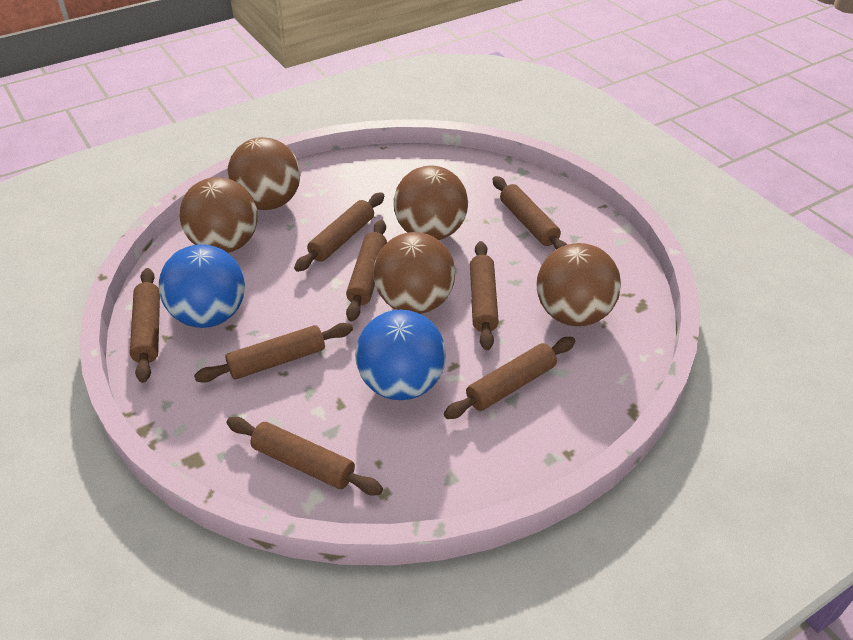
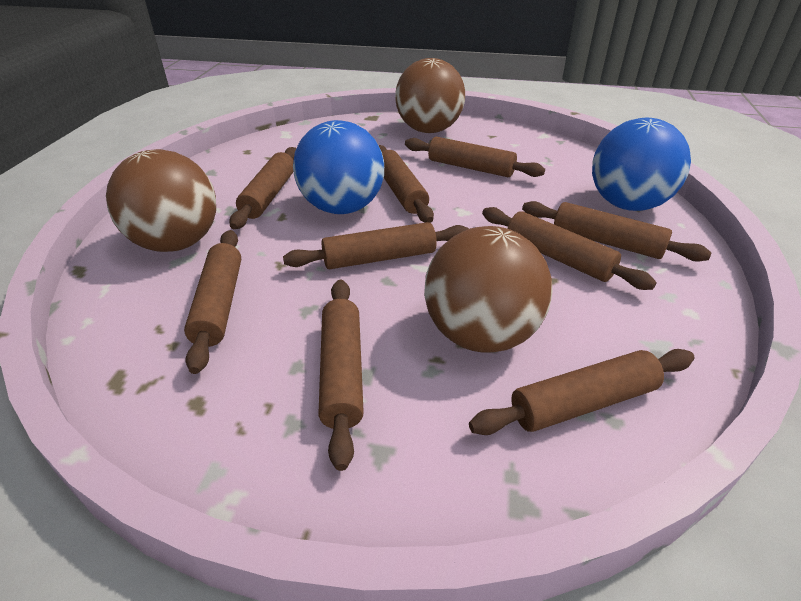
brown ball: [179,177,258,253] [227,137,300,210] [373,232,456,314] [394,165,468,240] [537,243,621,326] = 5 -> [106,149,216,252] [395,58,465,133] [424,226,552,353] = 3
brown rolling pin: [130,268,160,383] [194,323,353,383] [226,417,383,495] [294,192,384,272] [346,220,387,321] [444,337,575,419] [470,241,499,350] [493,176,568,249] = 8 -> [184,230,241,374] [229,147,296,229] [283,222,469,269] [318,280,364,471] [378,145,434,223] [405,137,545,177] [469,349,694,435] [482,207,657,290] [522,201,712,262] = 9

